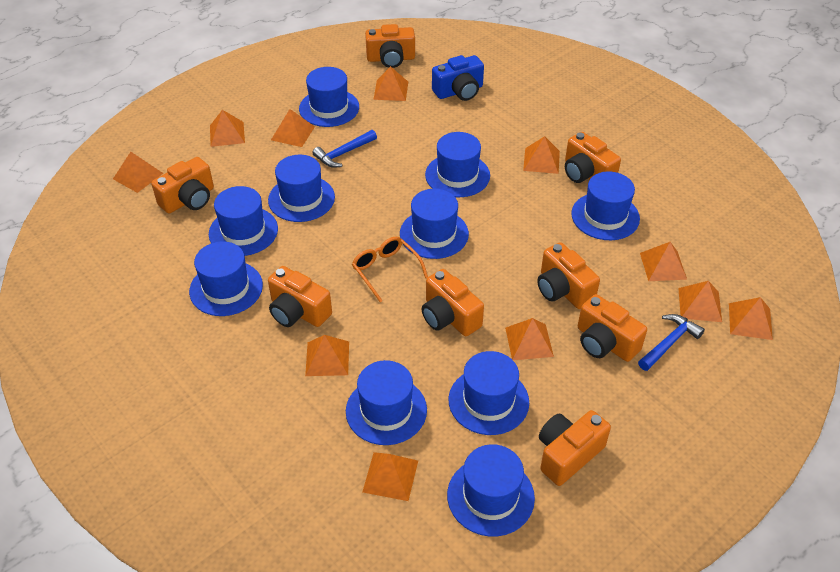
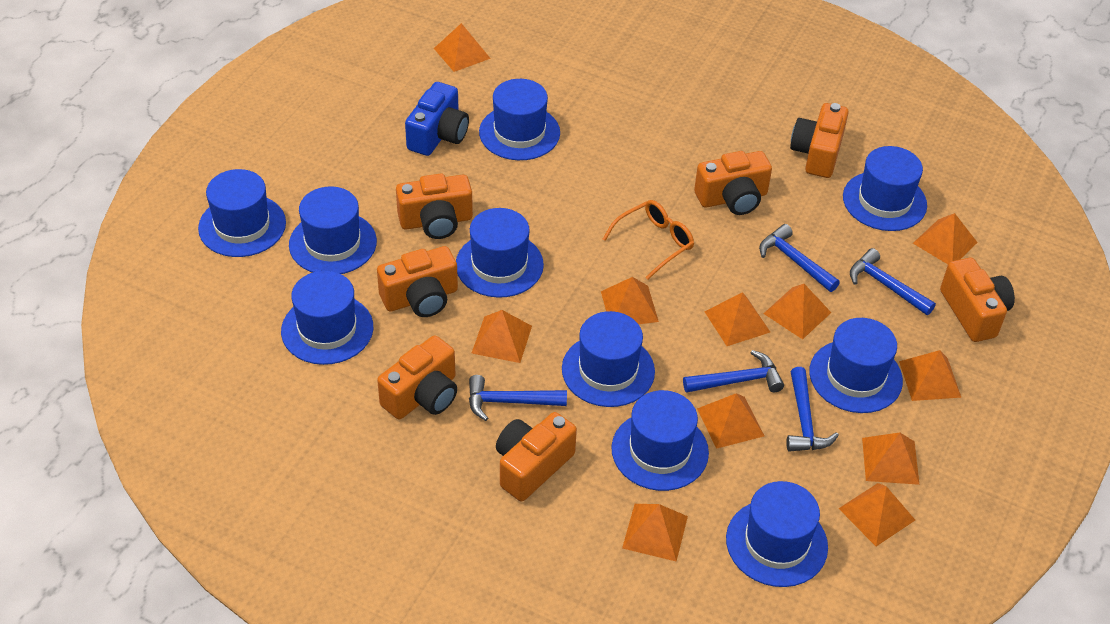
blue hammer: [313,130,377,168] [638,314,705,371] = 2 -> [469,375,567,421] [683,350,784,393] [759,224,840,292] [786,367,839,451] [850,248,936,315] = 5
orange camera: [151,157,214,214] [268,266,332,327] [365,24,415,68] [422,269,484,336] [537,242,600,309] [539,410,611,486] [565,132,621,183] [578,294,647,362] = 8 -> [377,246,458,317] [377,335,457,419] [396,174,473,239] [496,412,577,501] [694,151,772,215] [790,103,849,178] [940,258,1015,342] = 7

